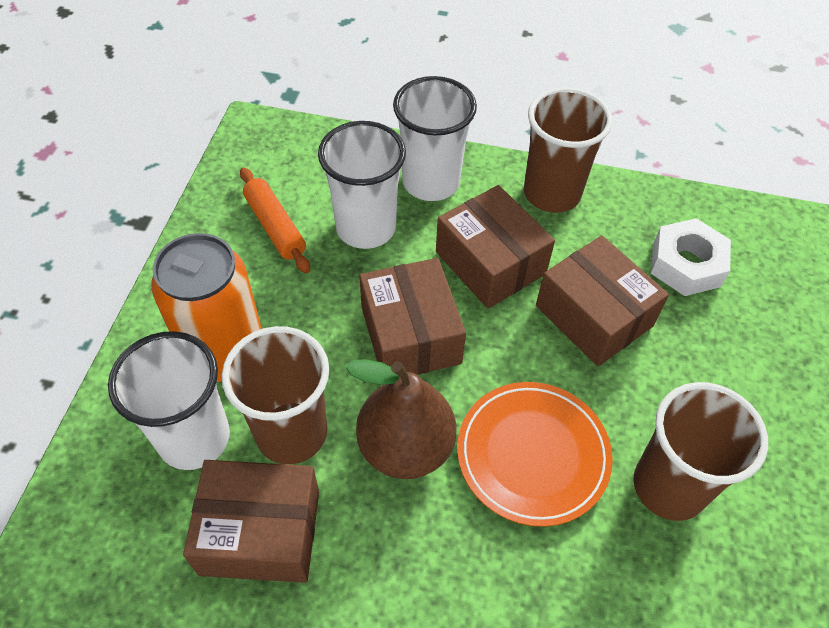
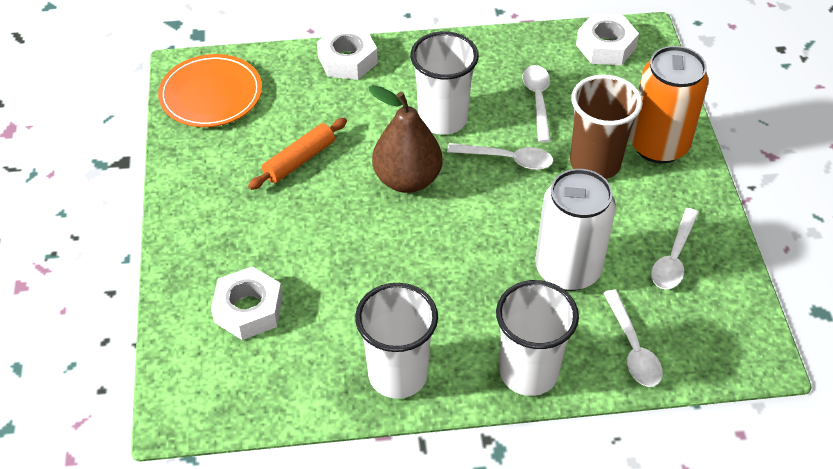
brown box: [183,460,319,583] [359,258,466,375] [436,185,555,309] [536,235,669,366] = 4 -> none = 0
brown cup: [222,326,329,464] [524,87,613,213] [633,382,768,521] = 3 -> [570,75,643,179] = 1
white can: none = 0 -> [535,169,616,291] = 1
white nut: [651,218,731,296] = 1 -> [211,266,283,340] [317,26,378,80] [576,13,639,66] = 3
white spoon: none = 0 -> [447,143,553,170] [523,65,551,142] [604,290,663,387] [651,208,699,290] = 4

